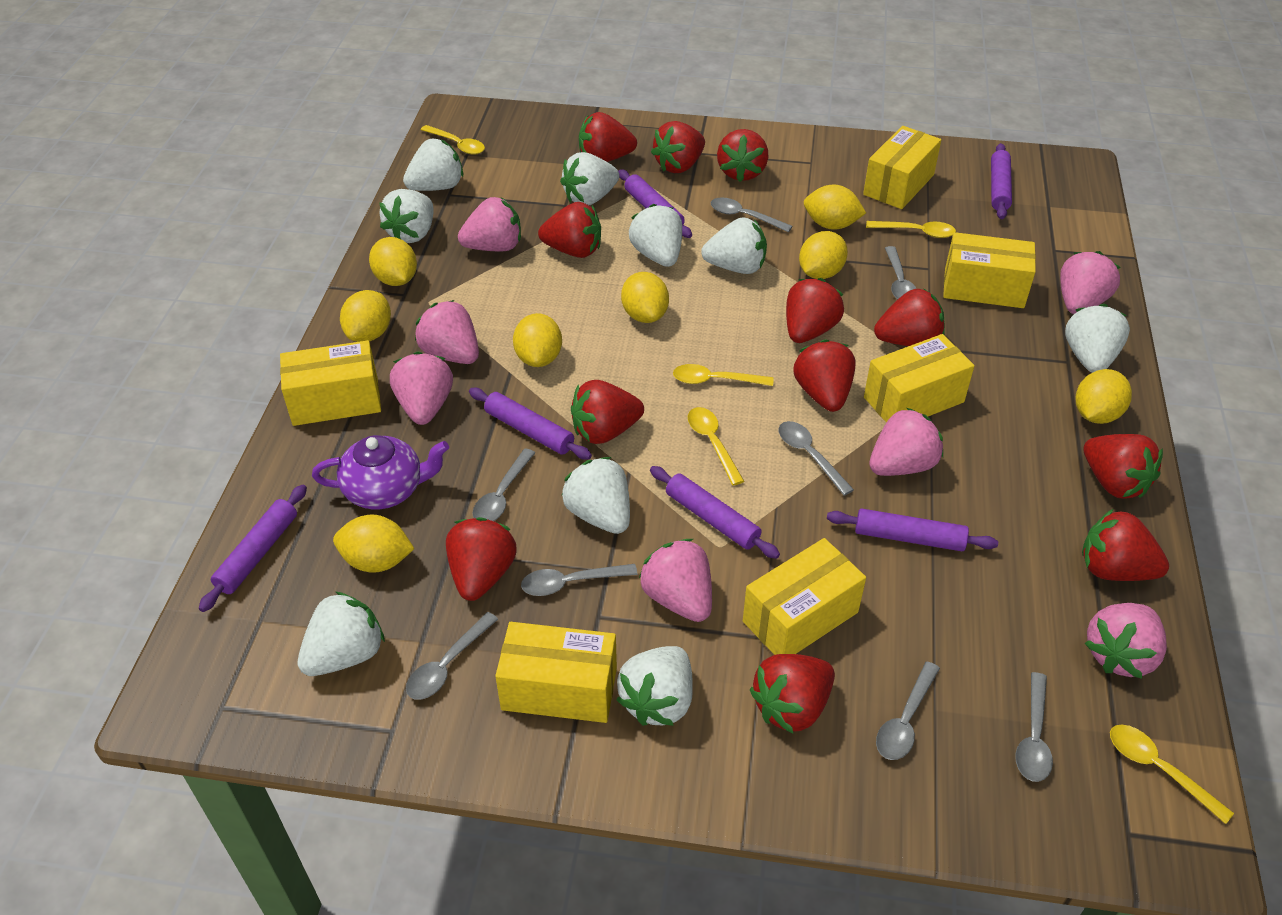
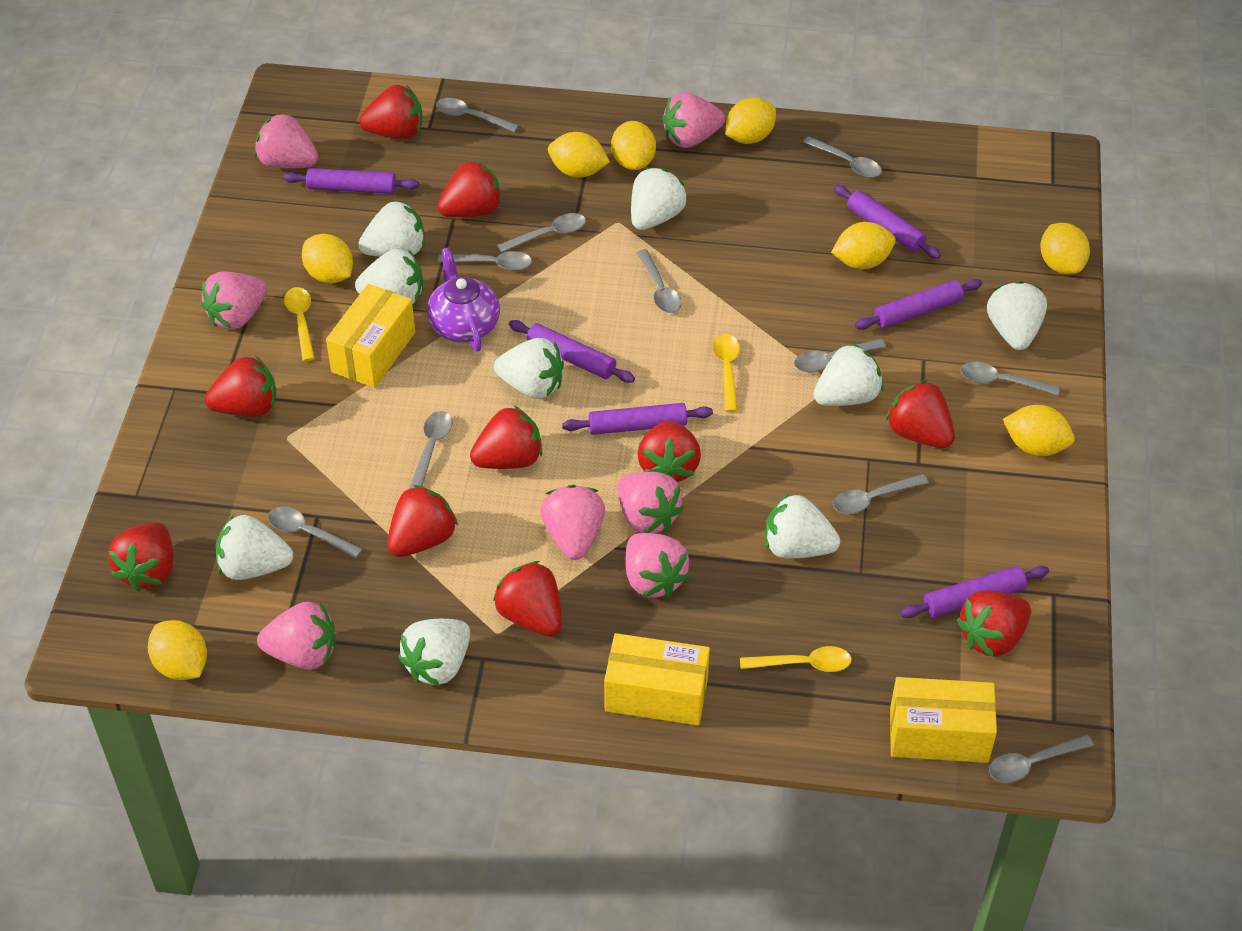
grey spoon: [406,612,498,700] [472,448,535,521] [521,564,638,596] [711,198,793,232] [779,421,854,496] [876,661,940,760] [885,246,916,299] [1015,672,1053,782] = 8 -> [268,507,363,558] [409,411,453,489] [436,98,519,132] [438,251,532,271] [498,213,586,252] [637,249,682,313] [794,339,886,372] [803,136,882,178] [833,474,929,514] [961,362,1060,395] [989,735,1094,783] = 11
red strawberry: [446,517,517,601] [538,202,601,258] [571,380,644,444] [579,112,637,162] [651,121,705,173] [717,129,768,182] [750,654,835,733] [786,278,844,343] [794,339,856,412] [874,289,945,346] [1082,509,1169,581] [1083,434,1163,499] = 12 -> [108,522,174,591] [205,356,276,417] [359,85,422,139] [387,485,458,557] [437,160,503,217] [470,406,543,469] [493,561,562,636] [638,420,701,482] [886,380,955,448] [957,590,1031,657] = 10
yellow box: [280,340,381,426] [495,622,617,723] [743,538,866,655] [863,126,941,209] [864,334,975,423] [943,232,1036,308] = 6 -> [326,284,415,388] [604,633,710,725] [890,677,997,763] = 3
yellow spoon: [421,125,485,155] [673,364,773,386] [688,407,744,486] [866,221,956,238] [1110,725,1234,824] = 5 -> [284,287,315,361] [713,334,740,412] [740,646,852,672] = 3

